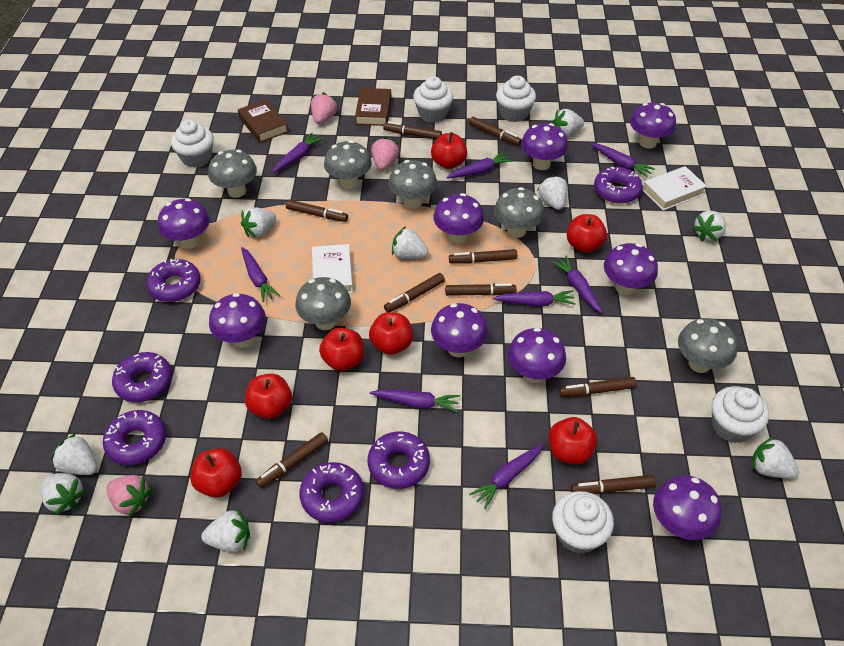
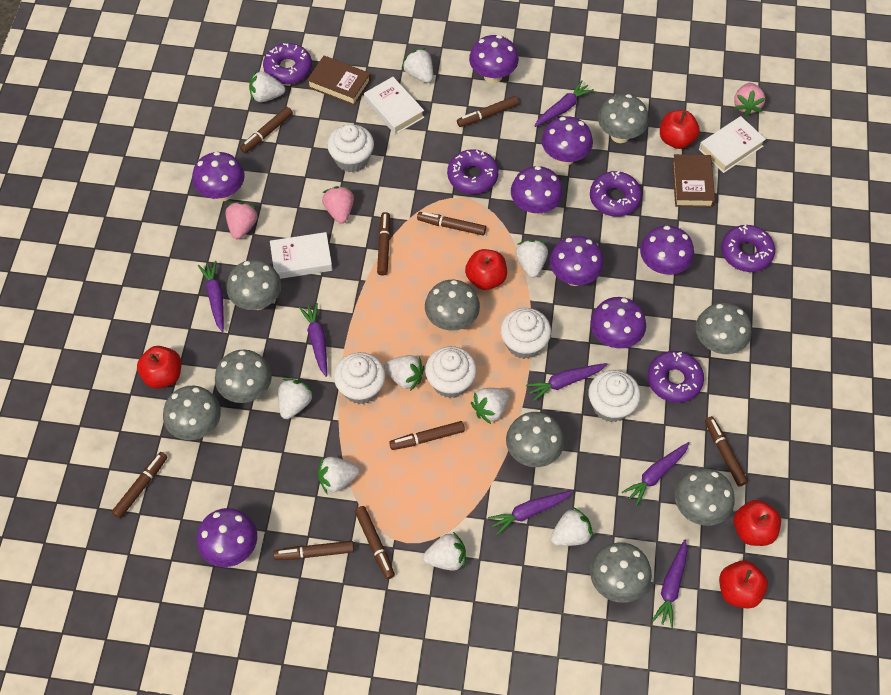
grey mushroom: [208,150,257,198] [295,277,351,330] [324,140,372,189] [388,160,437,209] [494,187,544,238] [678,318,738,373] = 6 -> [163,385,221,440] [215,349,272,403] [226,260,282,310] [425,280,480,331] [506,412,564,467] [590,542,652,603] [598,94,649,143] [675,468,735,526] [696,303,752,354] = 9
purple carrot: [241,247,280,302] [272,132,324,173] [370,389,460,412] [446,152,513,179] [469,443,544,509] [493,290,576,306] [551,256,603,313] [591,143,655,178] = 8 -> [198,261,224,332] [299,303,327,377] [488,490,573,535] [526,363,607,401] [535,80,594,127] [622,442,689,506] [652,539,688,628] = 7
purple donut: [103,410,166,465] [112,352,172,402] [146,259,201,302] [299,462,364,523] [368,431,430,489] [594,167,643,204] = 6 -> [263,43,312,84] [447,149,499,194] [590,171,642,217] [647,351,704,403] [721,225,775,272] = 5
purple mushroom: [158,198,210,249] [209,293,266,348] [431,303,488,357] [433,193,484,244] [508,328,566,383] [521,123,568,170] [604,243,658,295] [630,103,676,149] [653,475,722,540] = 9 -> [192,152,245,201] [197,508,257,567] [469,35,519,84] [511,166,563,216] [542,116,593,166] [550,236,604,286] [590,297,646,348] [640,225,694,276] = 8
red apple: [190,448,242,498] [245,374,292,419] [319,328,364,371] [369,312,413,355] [431,132,467,169] [548,417,598,465] [567,214,607,253] = 7 -> [137,346,181,389] [465,249,507,290] [660,110,700,149] [719,560,768,609] [734,500,781,546] = 5
white book: [312,244,353,293] [642,166,707,211] = 2 -> [270,232,333,279] [364,77,424,135] [699,116,766,173] = 3

